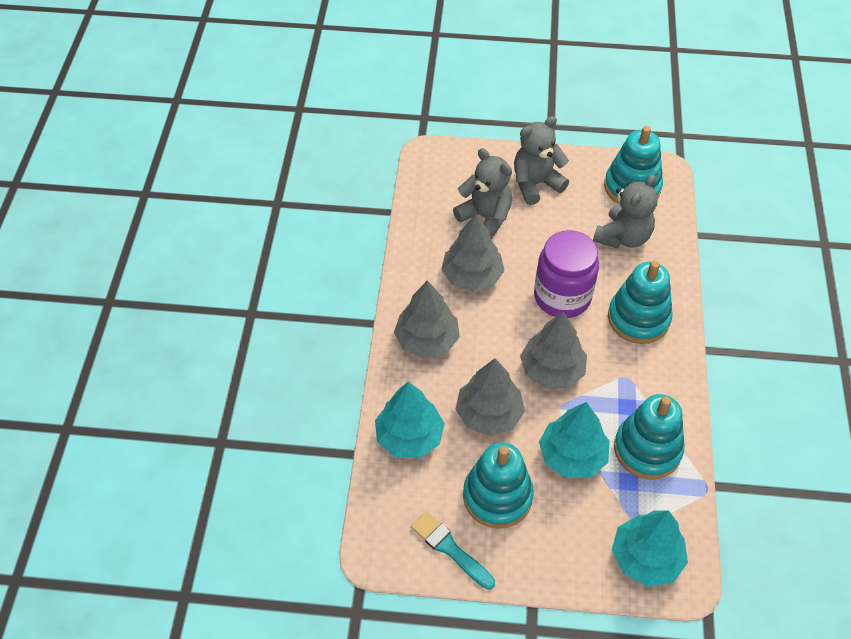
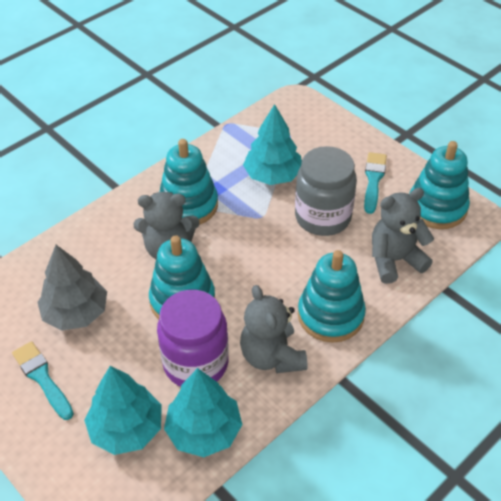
grey jar: none = 0 -> [295,146,357,236] = 1
grey tree: [394,280,460,358] [441,214,505,291] [455,358,525,436] [520,312,587,388] = 4 -> [37,245,107,331] = 1
turquoise brush: [411,511,495,590] = 1 -> [12,341,74,420] [364,152,387,214] = 2

